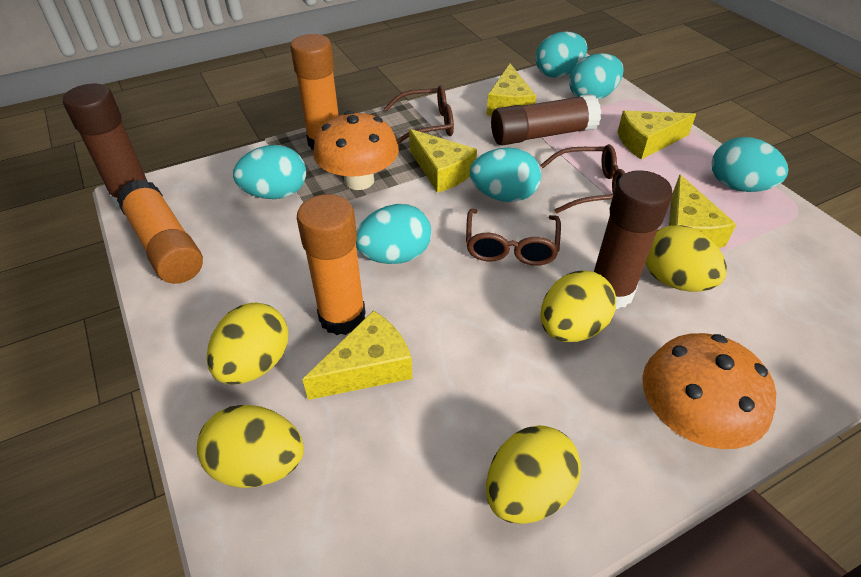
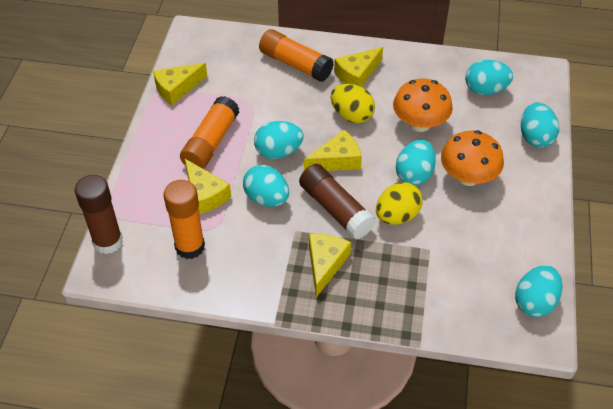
brown glasses: [384,85,454,144] [466,209,561,266] [541,144,625,214] = 3 -> none = 0
brown glue stick: [63,84,149,208] [491,94,601,145] [594,170,673,309] = 3 -> [75,175,123,254] [299,164,375,239] = 2
yellow egg: [197,405,304,488] [207,303,289,385] [486,425,581,524] [540,270,616,342] [645,225,727,292] = 5 -> [331,84,375,123] [376,182,423,225] = 2

